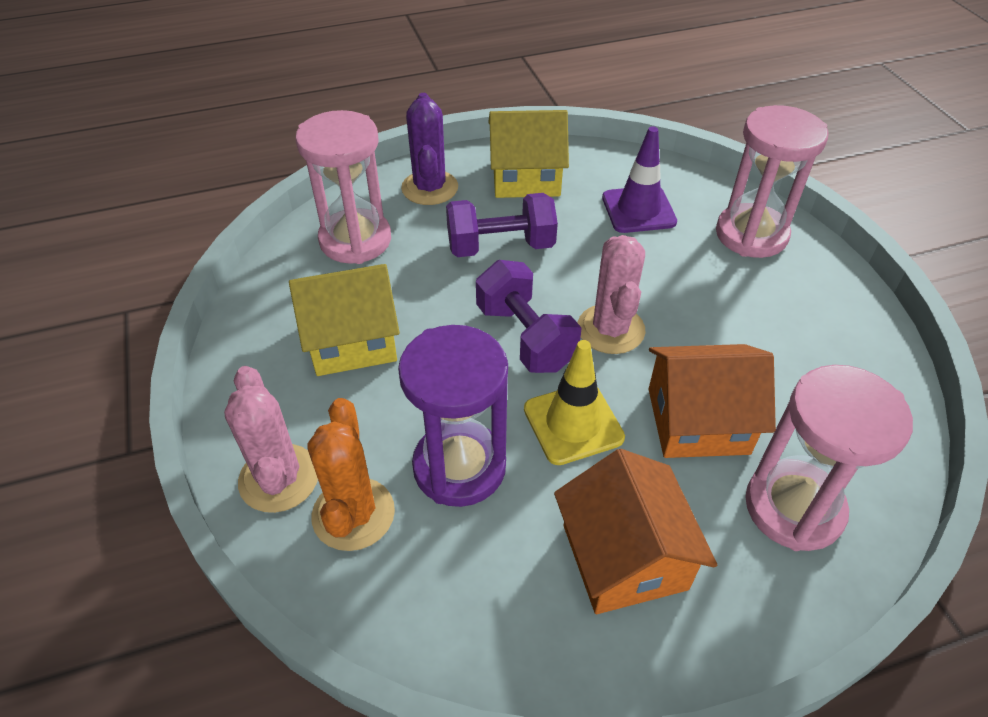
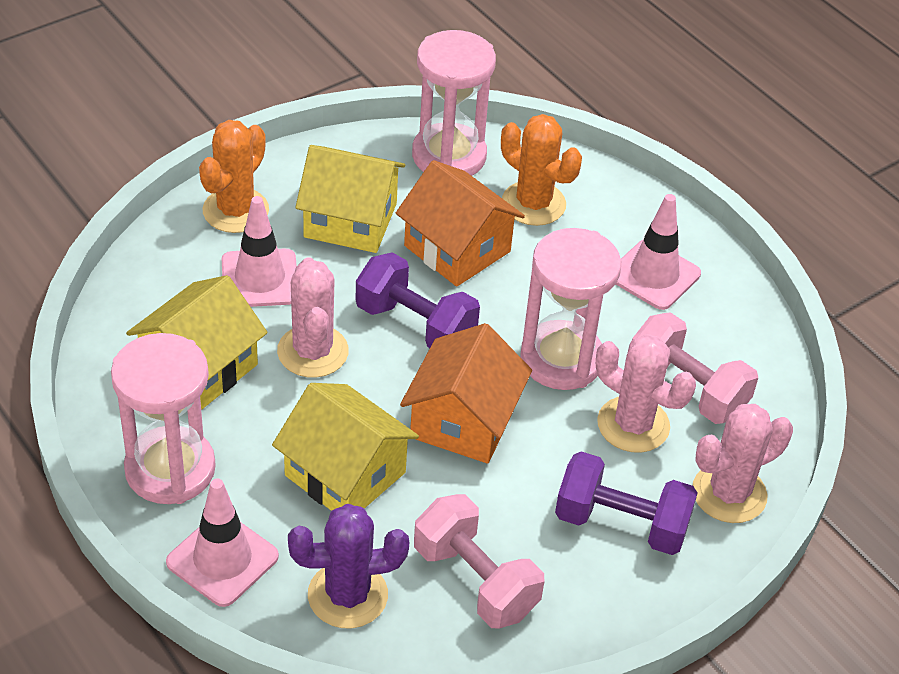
orange cactus: [307,398,395,551] = 1 -> [199,120,269,233] [501,114,582,226] = 2
pink cactus: [224,366,318,513] [577,235,646,354] = 2 -> [277,257,349,378] [596,334,696,453] [693,404,793,523] = 3
pink dumbbell: none = 0 -> [414,494,545,629] [632,312,758,424] = 2
pink traffic cone: none = 0 -> [166,479,279,607] [222,196,297,307] [616,194,701,310] = 3
purple hourglass: [398,325,508,507] = 1 -> none = 0
purple traffic cone: [602,126,677,233] = 1 -> none = 0
yellow house: [289,264,400,376] [488,110,569,198] = 2 -> [126,275,268,410] [272,383,419,511] [295,145,405,253] = 3
yellow traffic cone: [524,340,625,465] = 1 -> none = 0

